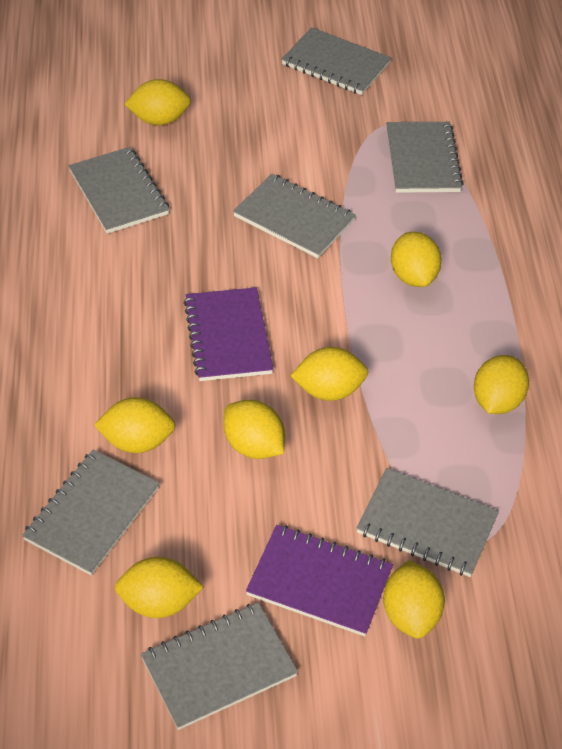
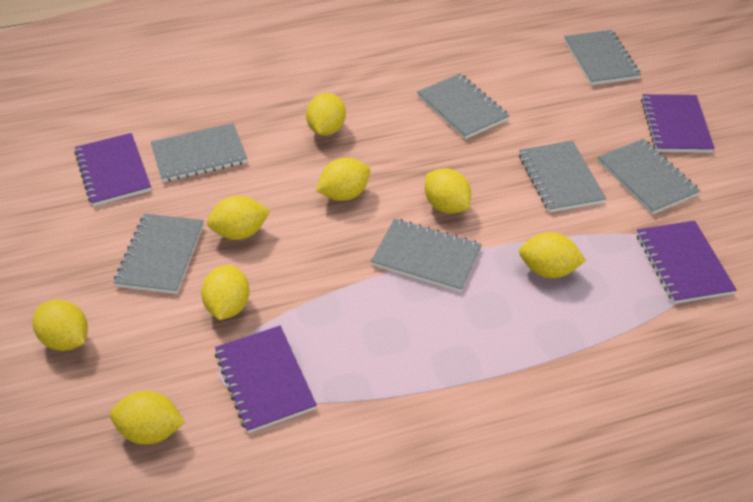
purple notebook: [184,287,273,381] [246,525,393,636] = 2 -> [74,133,151,206] [215,326,317,433] [637,221,737,304] [641,94,715,153] = 4

